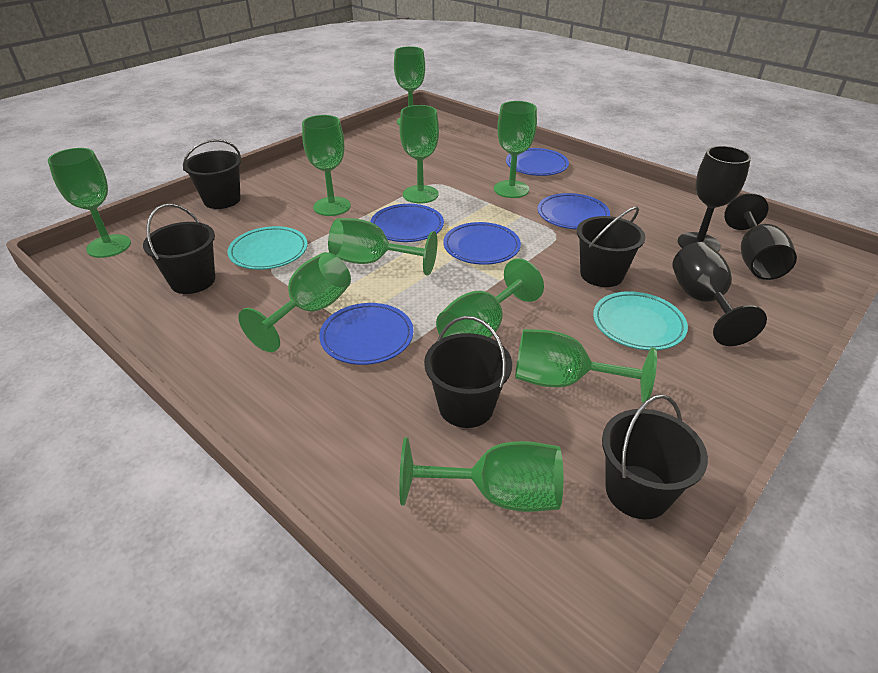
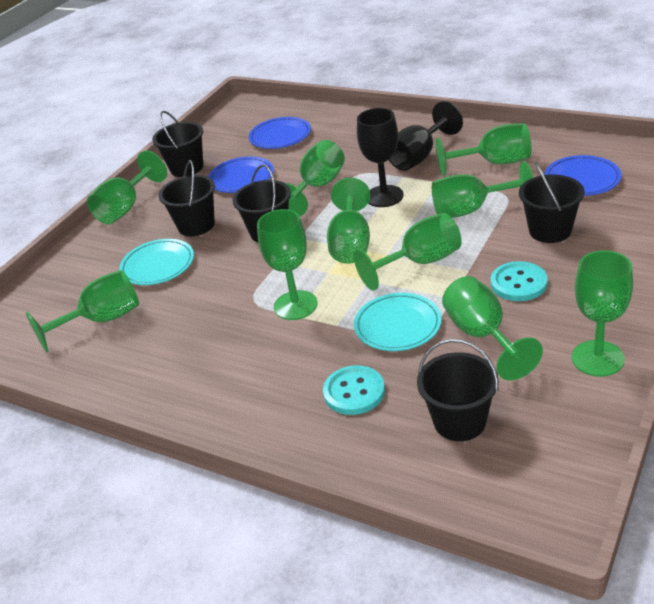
black goblet: [672,242,767,346] [678,146,751,252] [724,193,797,280] = 3 -> [357,108,404,207] [389,101,463,171] = 2
blue plate: [319,303,414,365] [370,204,444,242] [443,222,521,265] [506,148,569,176] [538,193,610,229] = 5 -> [208,156,274,193] [249,117,311,149] [544,155,621,196] = 3
turquoise button: none = 0 -> [323,365,385,415] [491,261,548,301] = 2

